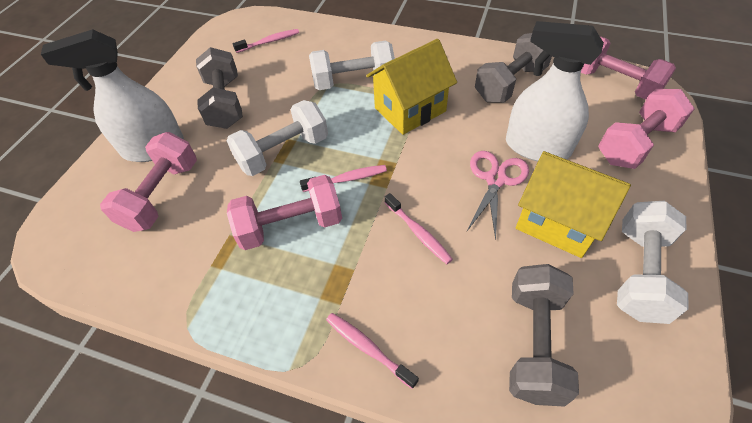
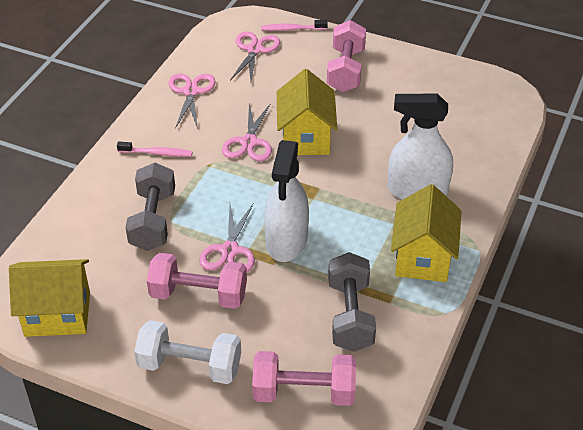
grey dumbbell: [196,47,243,129] [475,33,552,103] [509,264,579,407] = 3 -> [125,163,175,251] [328,252,376,352] = 2
pink dumbbell: [100,132,197,232] [227,175,342,250] [581,36,676,100] [598,89,695,169] = 4 -> [147,253,247,309] [252,351,356,406] [327,20,366,92] = 3
pink scissors: [467,151,529,240] = 1 -> [168,74,215,129] [199,203,255,272] [222,103,272,161] [230,31,280,82] = 4
pink toothbrush: [233,29,299,53] [300,165,387,192] [326,313,419,389] [384,193,453,264] = 4 -> [117,142,193,157] [261,20,328,31] = 2
white dumbbell: [226,100,328,176] [309,41,395,90] [617,201,689,324] = 3 -> [134,320,241,384] = 1
yellow house: [366,39,457,135] [516,151,631,258] = 2 -> [9,259,90,337] [277,69,337,155] [391,184,461,282] = 3

